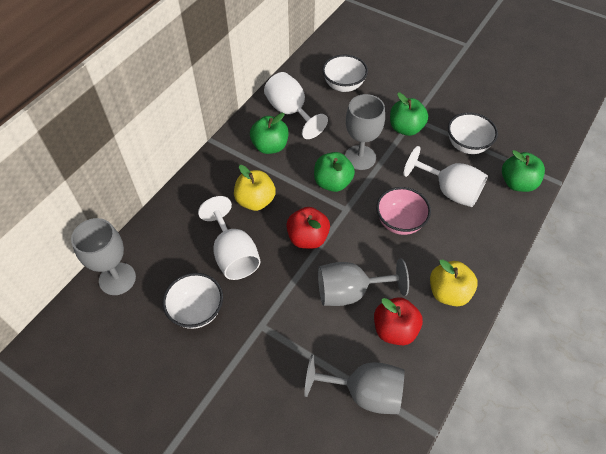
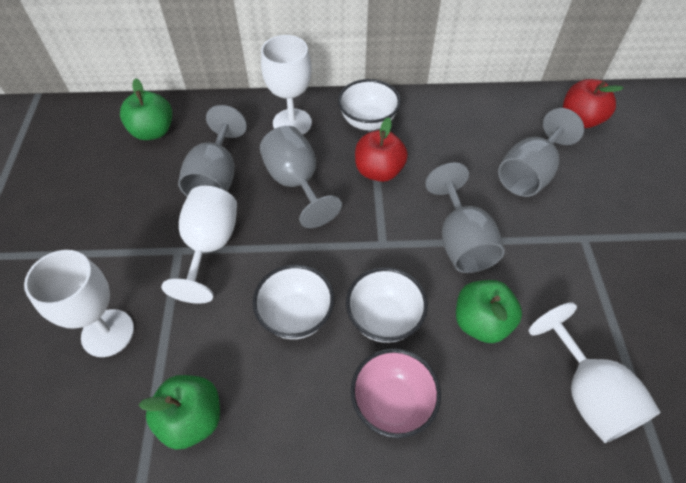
green apple: [250,113,289,154] [314,152,355,192] [390,93,428,136] [502,150,545,192] = 4 -> [120,78,172,140] [139,375,220,450] [456,280,522,343] = 3
white goblet: [198,196,261,280] [264,72,328,139] [403,146,488,207] = 3 -> [24,250,134,357] [161,186,237,304] [261,35,312,135] [529,302,661,443] = 4
yellow apple: [234,165,276,211] [430,259,478,306] = 2 -> none = 0

